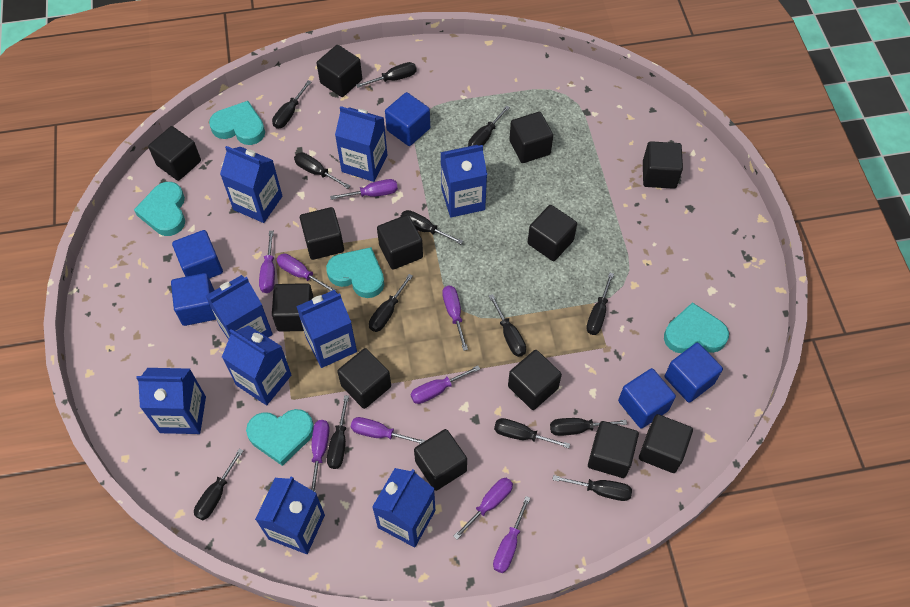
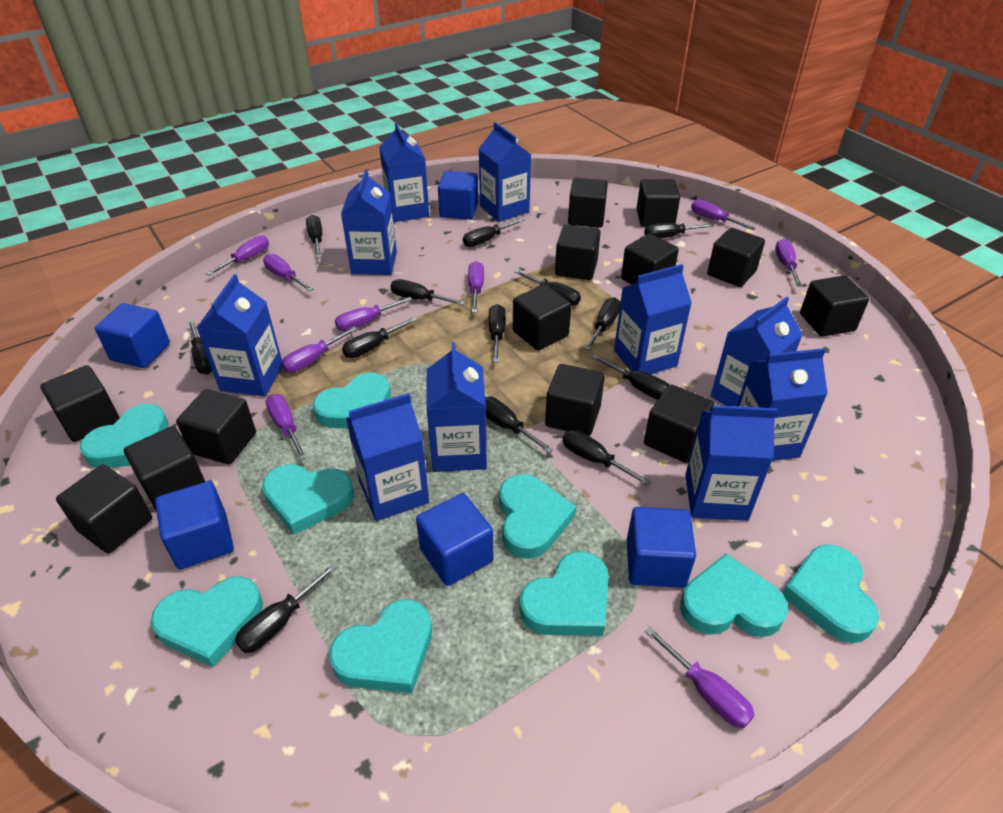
blue carton: [136,368,206,434] [206,275,273,340] [220,146,282,223] [222,325,292,405] [255,477,325,554] [296,290,357,368] [335,106,387,182] [372,468,435,547] [440,145,487,217] = 9 -> [197,274,282,397] [341,170,397,275] [346,393,429,521] [379,123,429,222] [426,342,487,472] [478,122,531,222] [614,264,692,374] [685,405,777,521] [711,297,803,406] [737,348,828,461] = 10
turquoise heart: [134,182,185,236] [209,101,265,145] [246,409,314,466] [326,247,384,298] [664,302,729,353] = 5 -> [80,404,169,468] [151,576,263,667] [262,464,354,535] [313,373,391,429] [329,600,432,693] [499,474,576,559] [519,551,609,636] [680,554,788,637] [782,544,879,643] = 9

